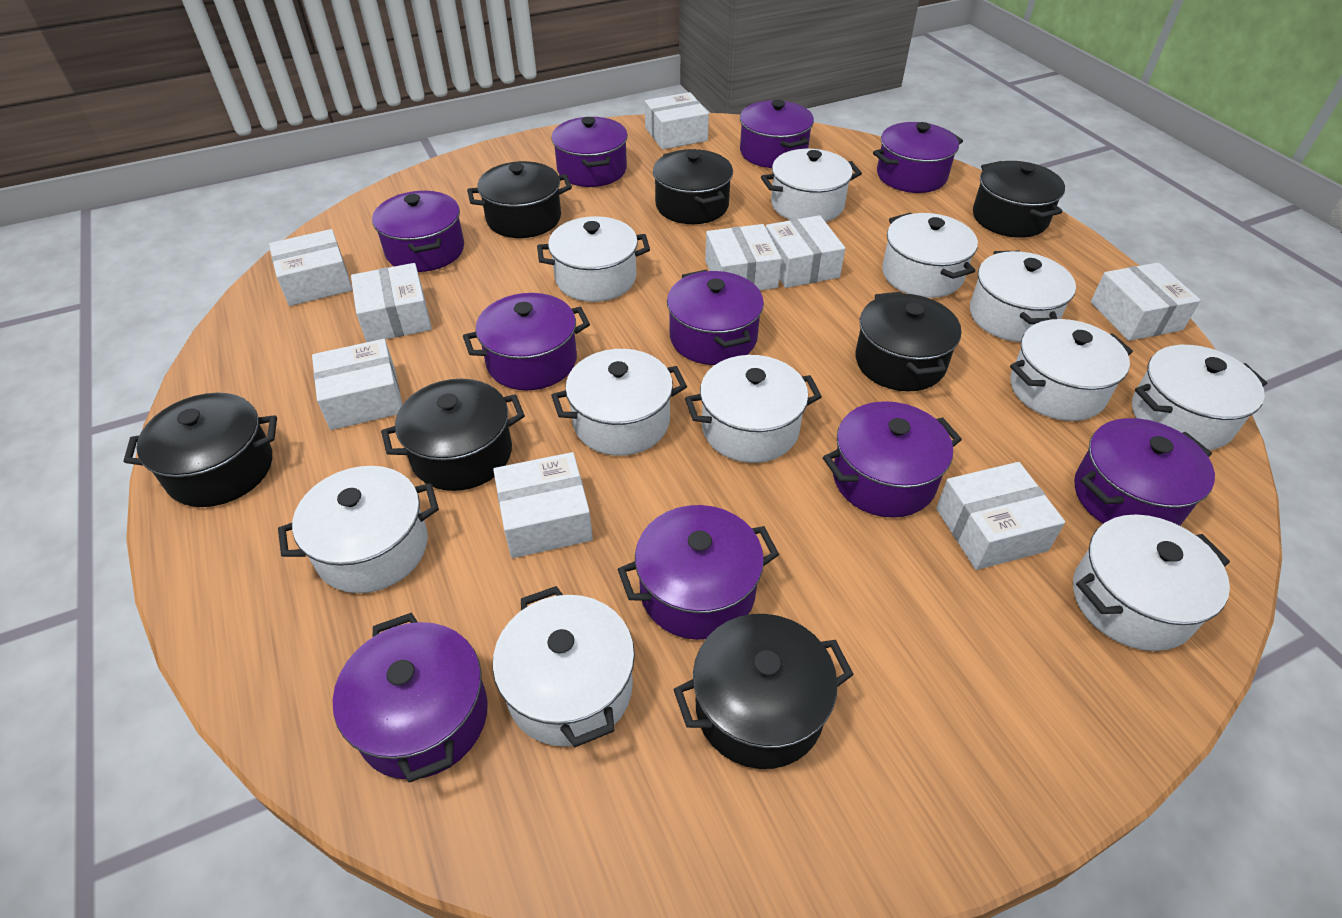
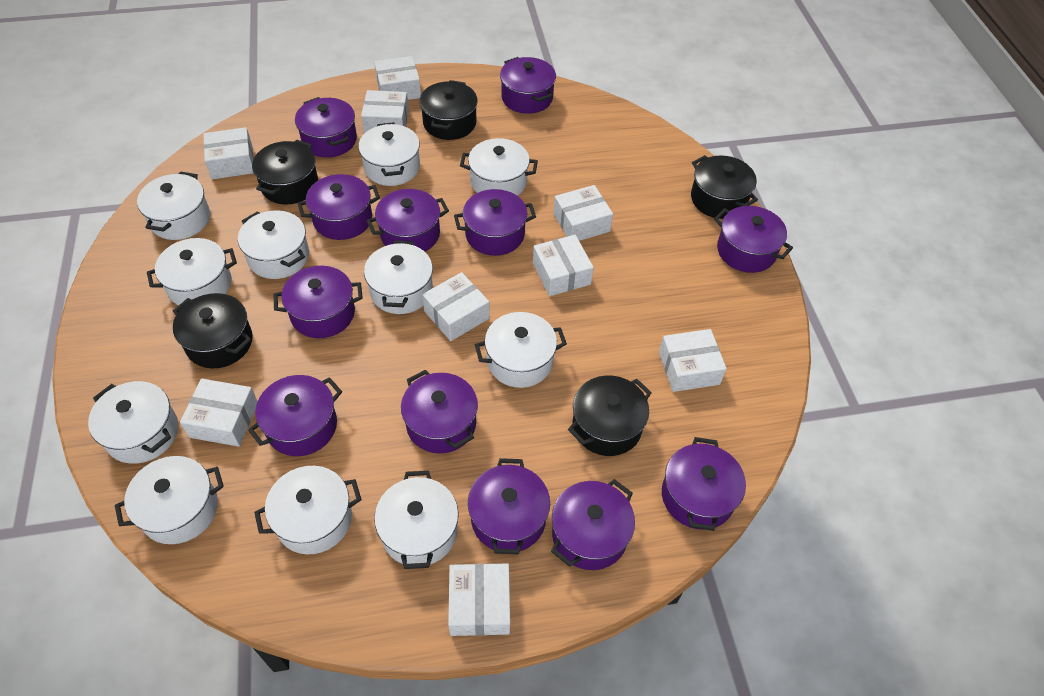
black pot: [124,393,277,507] [381,379,525,491] [467,161,572,238] [653,149,733,224] [673,614,854,769] [855,292,961,391] [973,161,1065,238] = 7 -> [173,293,253,369] [252,140,318,205] [419,80,478,140] [568,375,652,456] [691,155,758,219] = 5
purple pot: [333,613,488,783] [372,191,464,272] [463,293,590,390] [551,117,628,187] [617,505,779,640] [667,269,764,365] [740,100,814,168] [823,401,962,518] [873,122,963,193] [1074,418,1215,526] = 10 -> [248,375,342,456] [274,266,363,338] [295,97,357,158] [297,174,380,240] [367,189,449,252] [401,370,478,454] [454,189,536,256] [468,458,550,555] [500,57,556,114] [551,479,635,570] [662,437,746,531] [714,206,793,273] = 12

